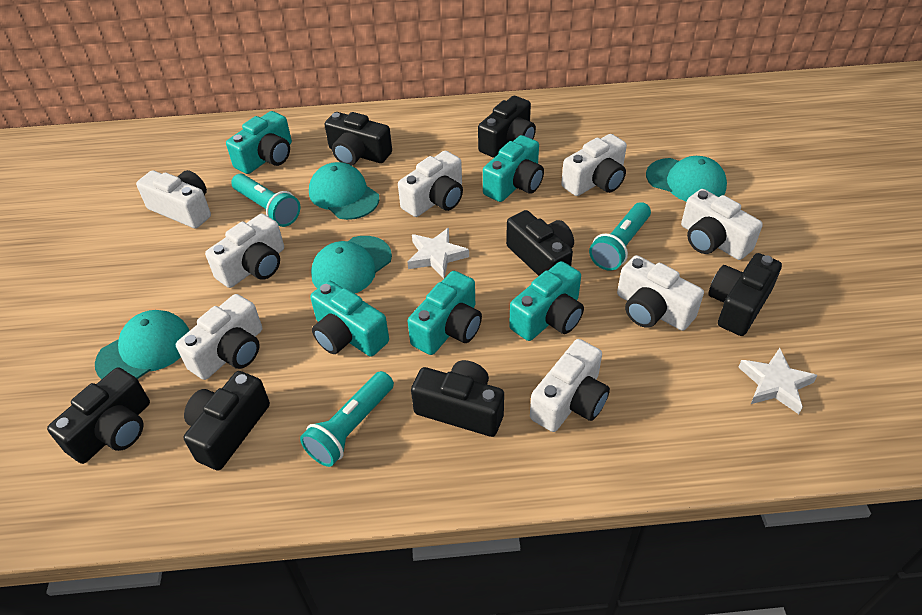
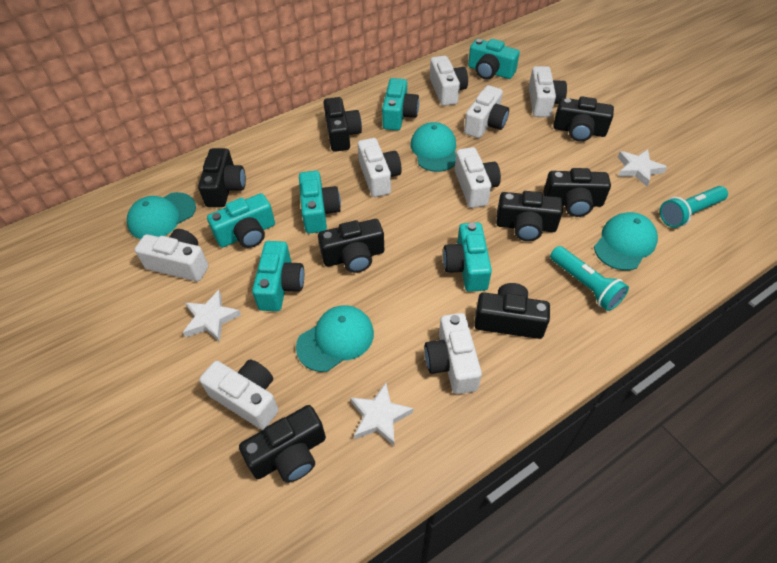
black camera: [47,367,150,464] [184,371,270,471] [324,112,392,166] [411,360,504,437] [478,96,536,158] [506,210,574,276] [708,253,782,336] = 7 -> [198,148,246,207] [239,405,326,483] [318,219,384,273] [323,97,362,152] [474,283,550,339] [496,191,563,241] [543,168,611,217] [553,97,614,142] = 8
turquoise camera: [226,111,292,174] [310,281,389,357] [408,271,482,355] [483,135,544,202] [509,261,584,341] = 5 -> [207,193,275,248] [252,241,304,311] [299,171,341,233] [382,78,419,130] [443,223,492,292] [468,39,520,80] = 6
turquoise flashlight: [231,174,300,227] [300,371,394,467] [589,202,651,271] = 3 -> [550,246,629,311] [660,186,728,228] = 2
white star: [407,228,469,278] [738,348,818,414] = 2 -> [183,290,241,342] [350,383,413,446] [618,149,667,186] = 3

